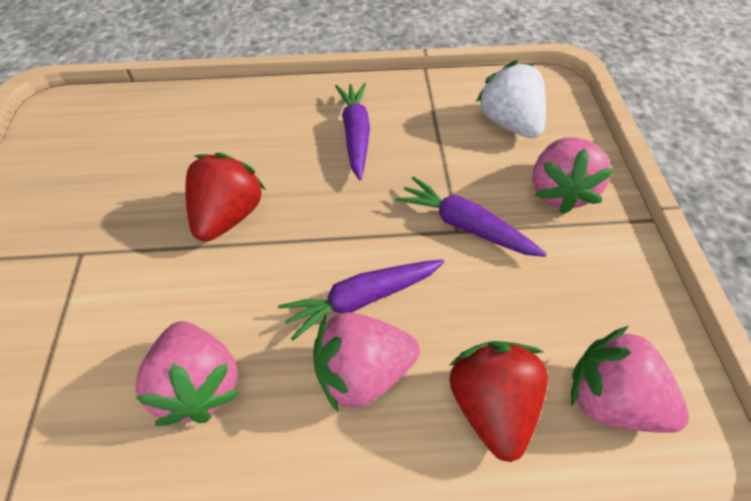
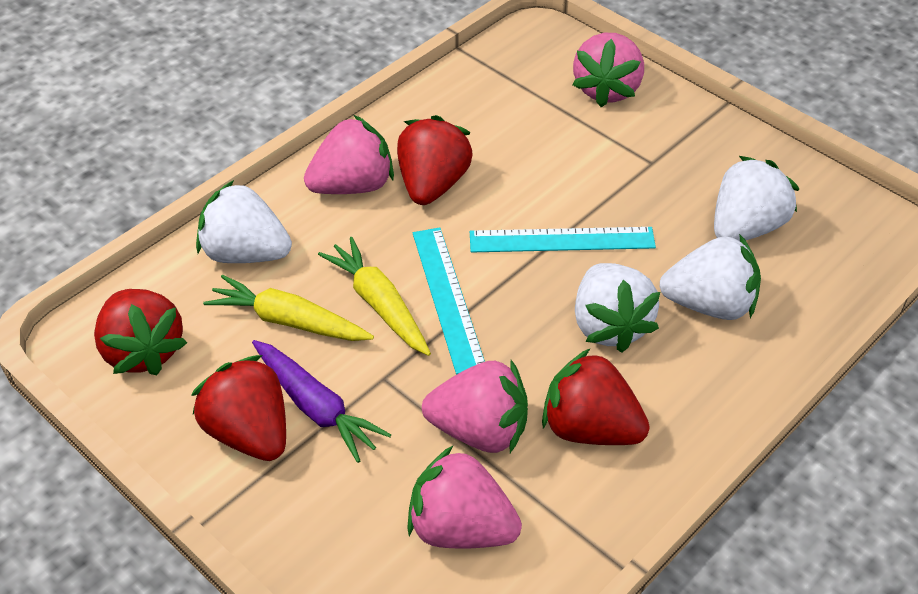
purple carrot: [278,260,444,340] [335,83,370,180] [395,176,547,257] = 3 -> [252,340,391,463] = 1
red strawberry: [185,152,266,242] [449,341,548,462] = 2 -> [94,289,187,376] [191,355,286,461] [397,115,473,205] [542,349,650,445] = 4
turquoise ruler: none = 0 -> [413,227,485,374] [470,227,656,253] = 2
white strawberry: [476,60,546,138] = 1 -> [196,180,292,263] [575,263,660,353] [659,234,761,320] [714,156,799,241] = 4
yellow carrot: none = 0 -> [203,275,374,341] [318,237,431,356] = 2

